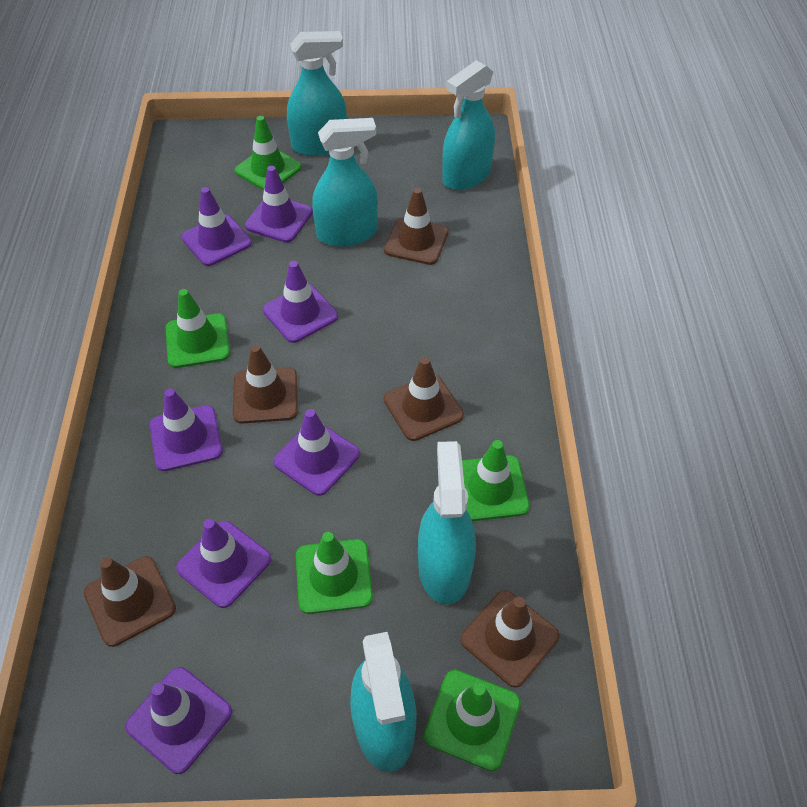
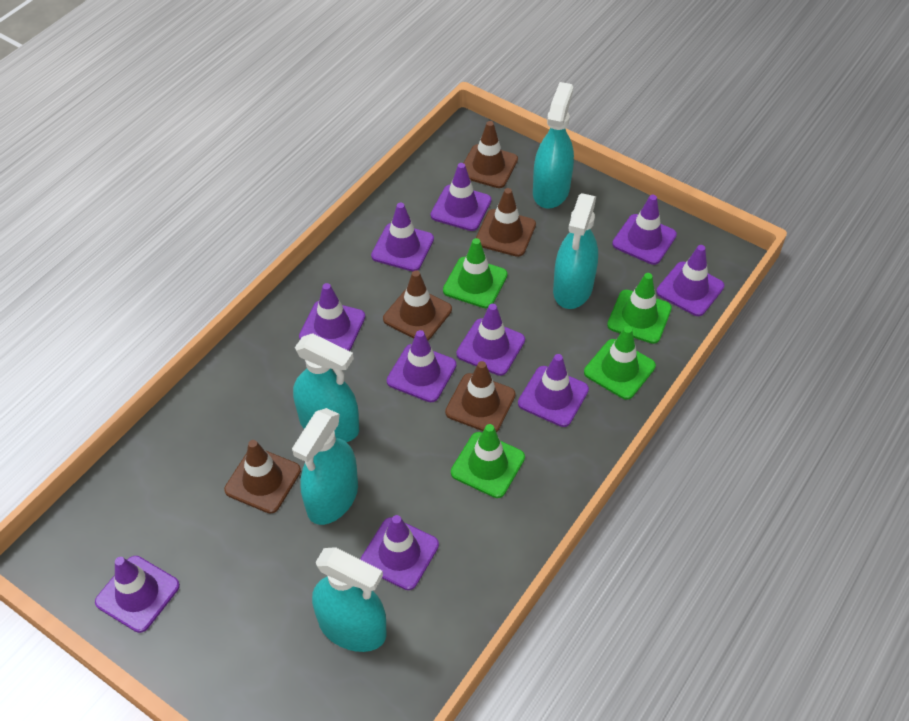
green traffic cone: [166,289,230,368] [234,116,302,191] [296,532,373,614] [424,670,521,771] [462,440,530,521] = 5 -> [443,238,508,308] [451,424,525,498] [584,326,656,400] [607,273,672,344] = 4
purple traffic cone: [125,667,232,774] [150,388,223,471] [176,519,271,608] [182,187,252,266] [245,166,313,243] [263,261,338,343] [273,409,360,496] = 7 -> [95,556,180,633] [299,283,365,351] [360,515,439,590] [371,203,434,271] [387,330,456,402] [431,163,492,231] [456,304,525,376] [518,354,589,427] [612,195,677,265] [656,245,724,316] = 10

